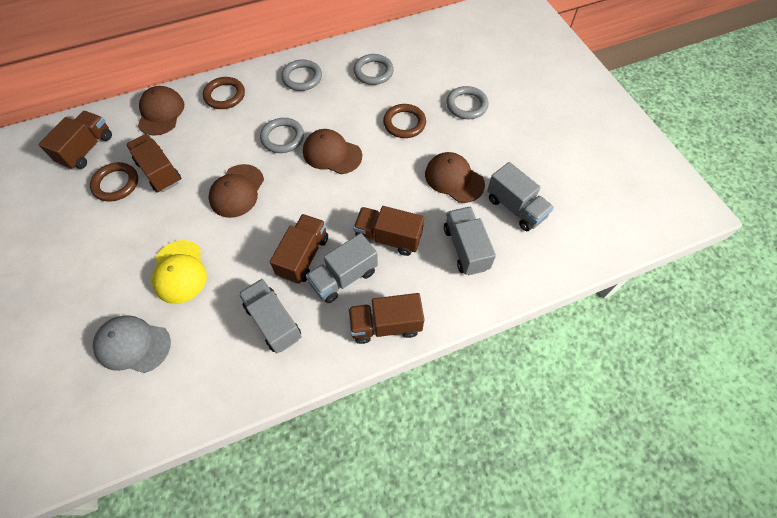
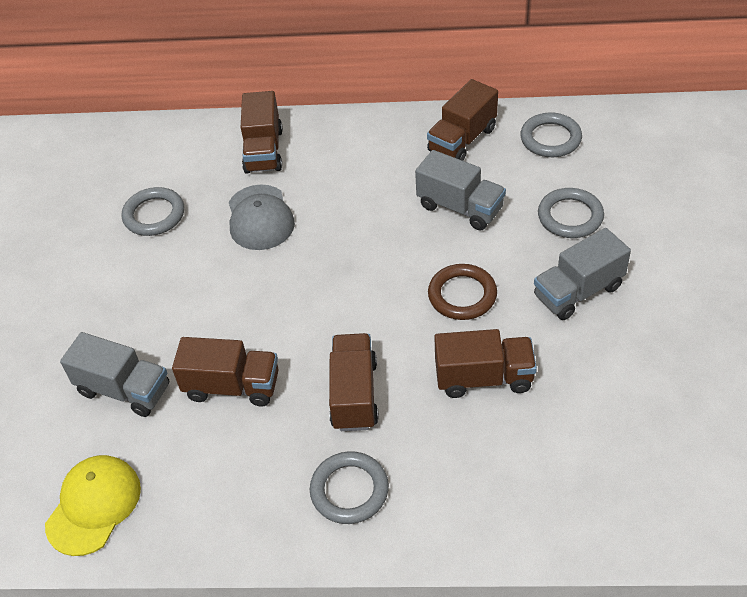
brown cap: [138,86,184,136] [208,164,264,218] [303,129,362,174] [425,152,485,203] = 4 -> none = 0
brown ring: [90,162,138,202] [203,77,245,109] [383,104,426,138] = 3 -> [428,264,497,320] = 1
grey truck: [238,279,302,354] [306,233,378,303] [444,207,496,276] [487,162,554,231] = 4 -> [60,332,169,417] [415,150,506,230] [534,228,631,320] = 3

